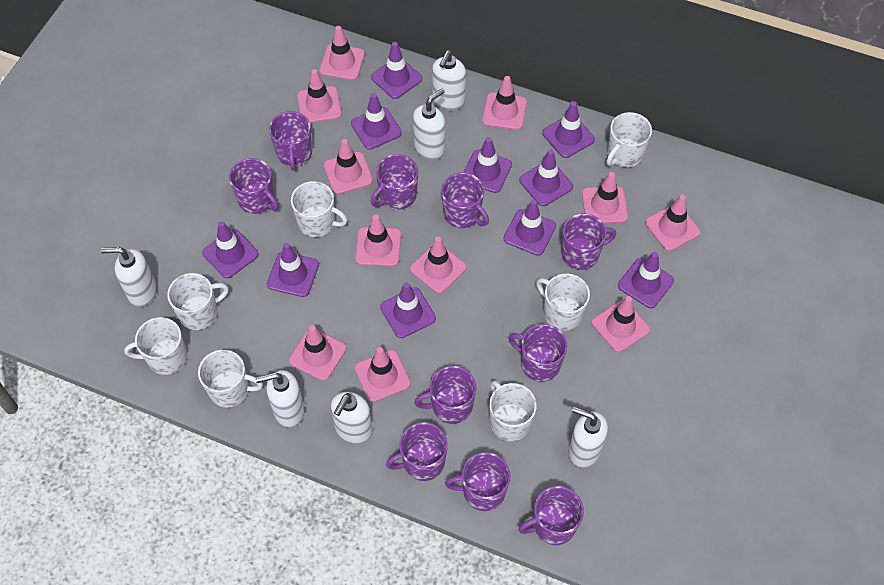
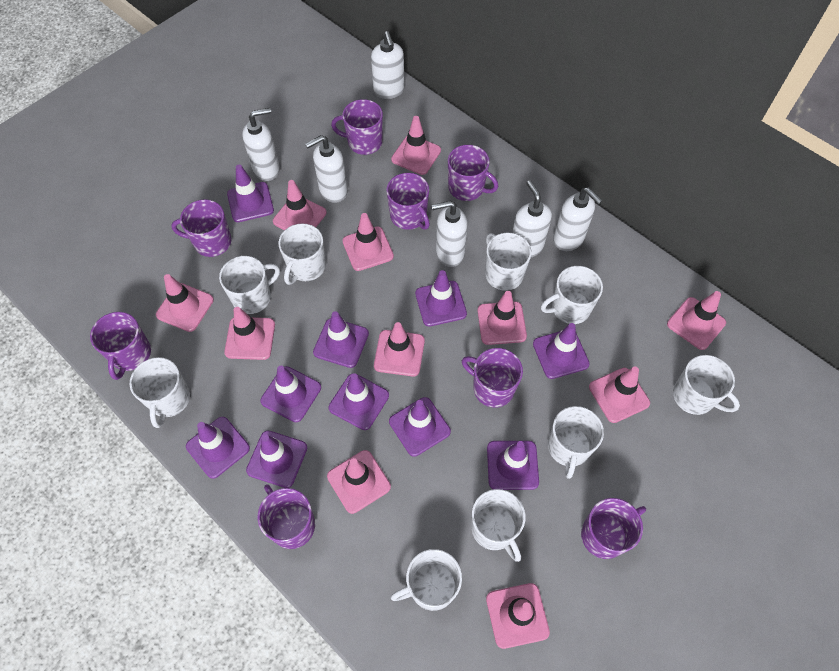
purple mug: [229,158,279,214] [269,111,312,171] [371,154,418,210] [386,423,448,481] [415,366,476,424] [441,173,489,228] [445,452,511,511] [509,324,567,382] [518,486,584,545] [561,213,616,270] = 10 -> [90,312,151,380] [171,199,232,257] [258,485,315,549] [331,99,383,155] [386,173,430,230] [448,145,498,201] [462,348,523,408] [581,498,646,559] = 8
white mug: [124,317,187,375] [167,273,229,330] [198,350,263,407] [291,181,347,237] [489,381,537,441] [536,273,590,331] [607,112,652,167] = 7 -> [130,357,190,428] [219,256,280,314] [278,224,326,285] [391,549,462,611] [471,489,526,562] [486,233,531,291] [541,266,603,324] [548,406,604,479] [673,355,740,415] = 9

